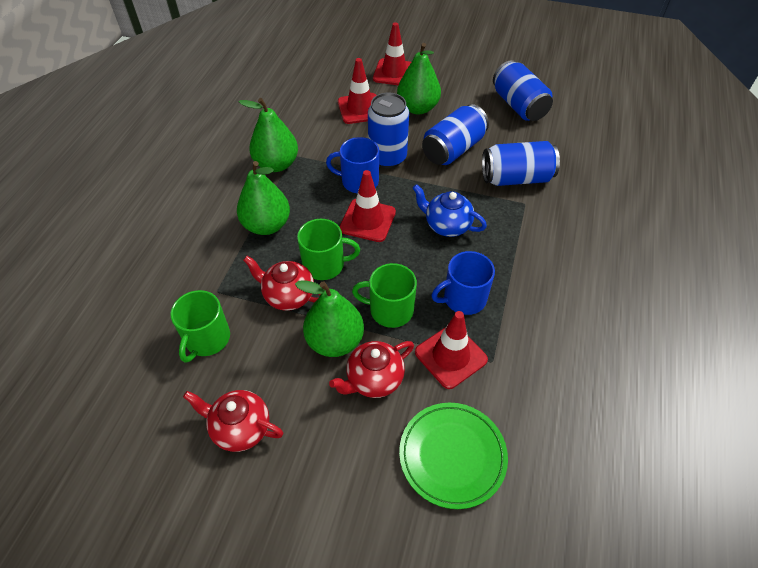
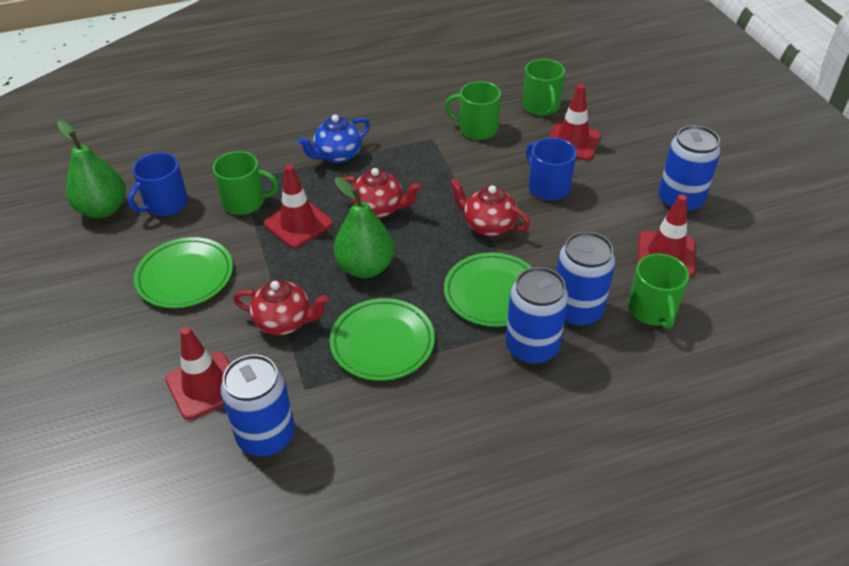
green mug: [170,290,230,363] [297,219,360,280] [352,263,417,328] = 3 -> [213,151,279,215] [445,81,501,140] [522,59,565,116] [628,253,689,329] = 4
green pear: [237,161,290,235] [239,98,298,172] [295,280,364,357] [397,43,441,115] = 4 -> [57,120,126,218] [333,177,395,278] = 2
green plate: [399,403,508,509] = 1 -> [134,237,233,308] [330,298,435,381] [444,253,532,327] = 3

